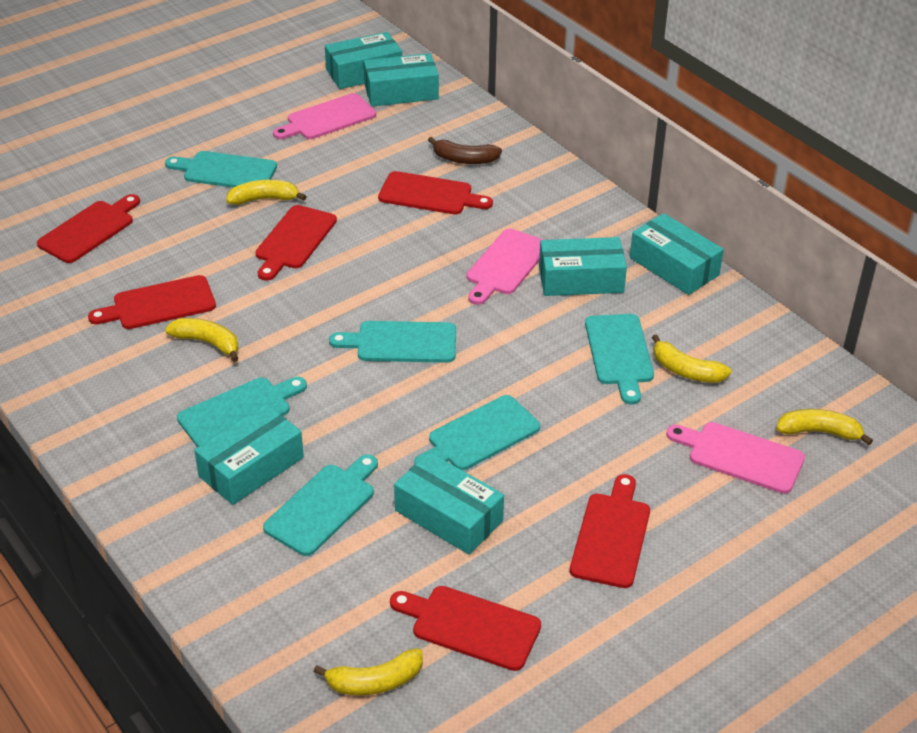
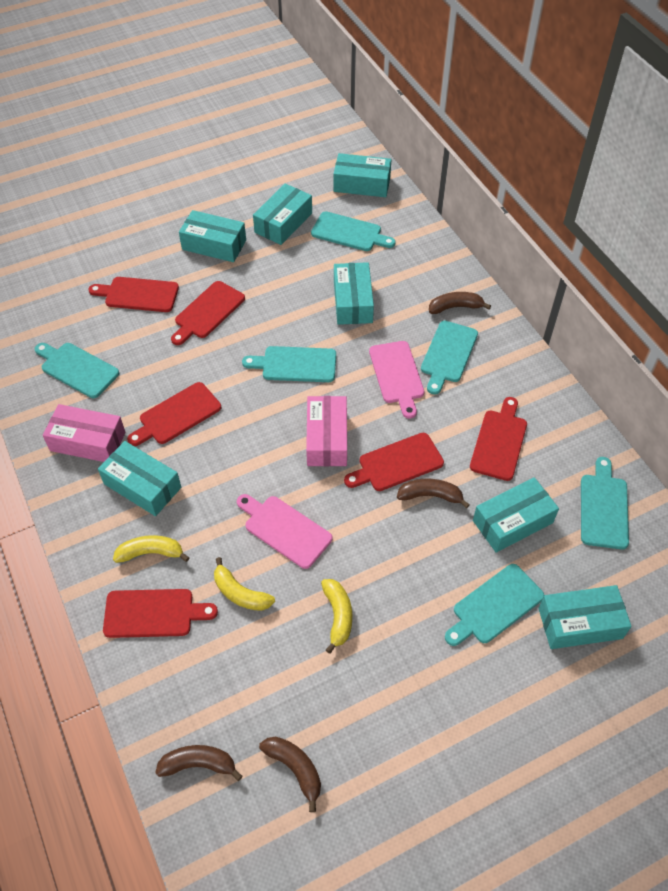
brown banana: [428,137,502,164] = 1 -> [155,745,243,781] [259,737,321,812] [397,479,470,508] [429,292,491,314] = 4
pink box: none = 0 -> [43,404,125,462] [306,396,347,466] = 2
pink cutting board: [273,93,376,139] [467,229,543,305] [666,422,805,494] = 3 -> [237,494,333,569] [369,341,424,419] = 2
turquoise box: [194,404,304,505] [325,32,402,89] [364,53,439,106] [394,452,504,555] [539,237,627,296] [630,213,724,295] = 6 -> [98,441,181,516] [179,210,246,262] [253,184,312,245] [333,153,391,197] [334,262,374,325] [473,477,559,553] [538,585,632,649] = 7
yellow banana: [165,318,239,362] [226,180,307,205] [313,648,423,696] [652,334,732,383] [776,409,873,445] = 5 -> [113,535,189,563] [214,557,275,611] [321,579,352,654] = 3

